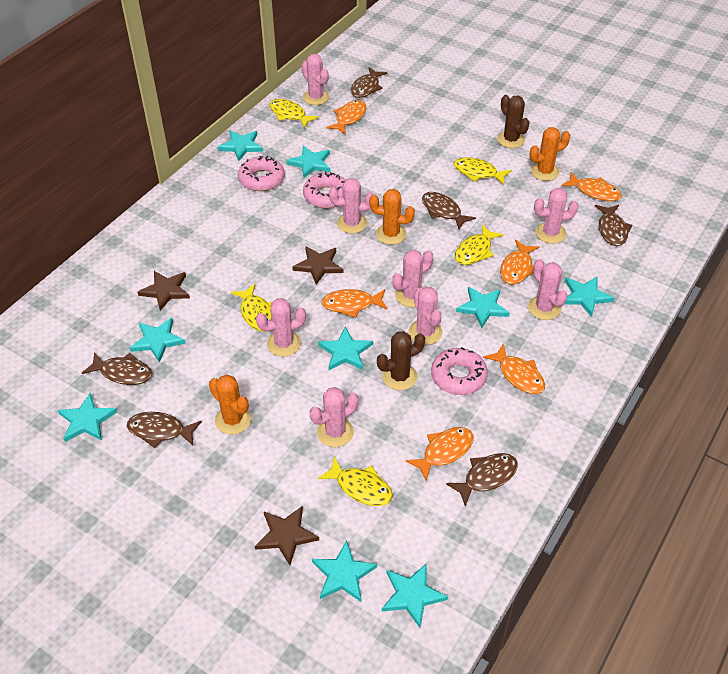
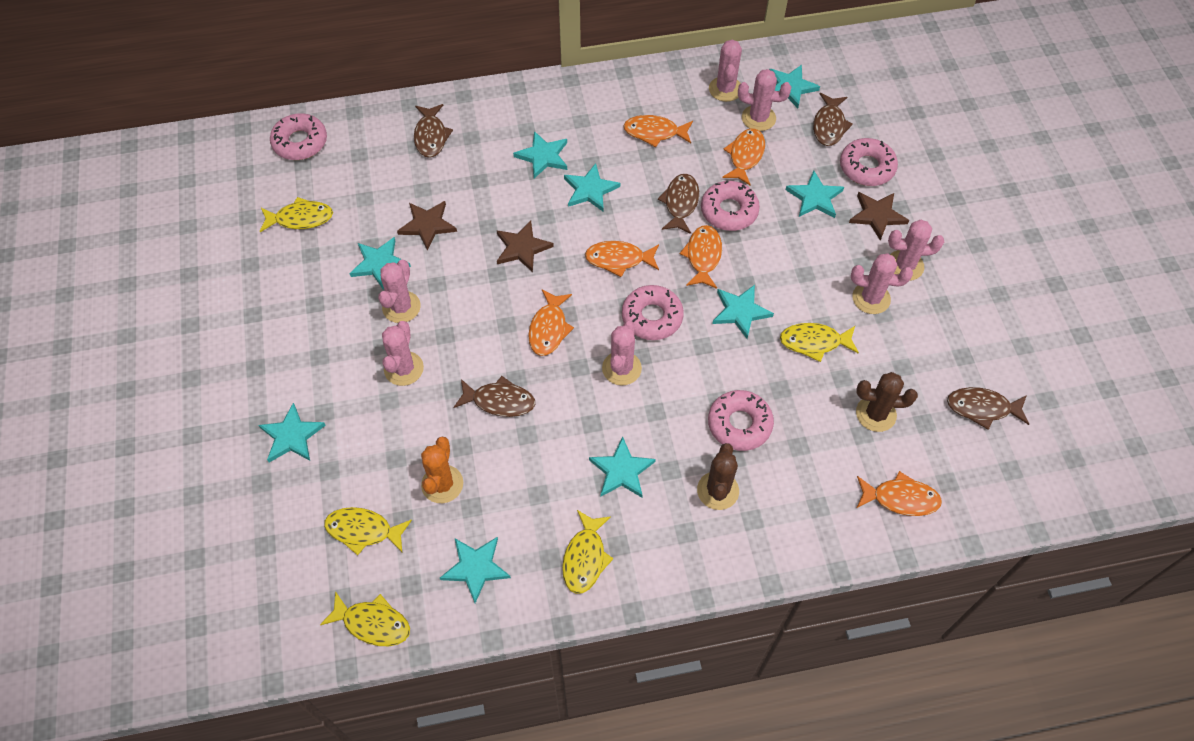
brown fish: [82,352,152,385] [127,412,202,448] [351,67,388,98] [422,192,476,229] [446,453,518,507] [595,205,632,246] = 6 -> [414,104,453,158] [453,376,535,417] [658,174,699,234] [813,93,853,146] [947,387,1029,430] = 5
orange cactus: [209,374,251,435] [369,189,415,245] [529,127,570,181] = 3 -> [421,437,463,503] = 1
pink cactus: [256,298,306,357] [302,54,329,105] [310,387,358,447] [329,178,374,234] [392,250,433,307] [409,287,442,345] [528,259,567,320] [534,188,579,244] = 8 -> [378,260,421,323] [382,321,424,386] [602,321,642,385] [709,40,742,102] [738,69,791,131] [851,253,913,314] [888,220,944,281] = 7
pink donut: [238,156,285,191] [303,171,346,208] [431,347,488,395] = 3 -> [270,113,327,160] [622,285,684,340] [701,180,760,231] [708,390,774,451] [840,138,898,186] = 5

